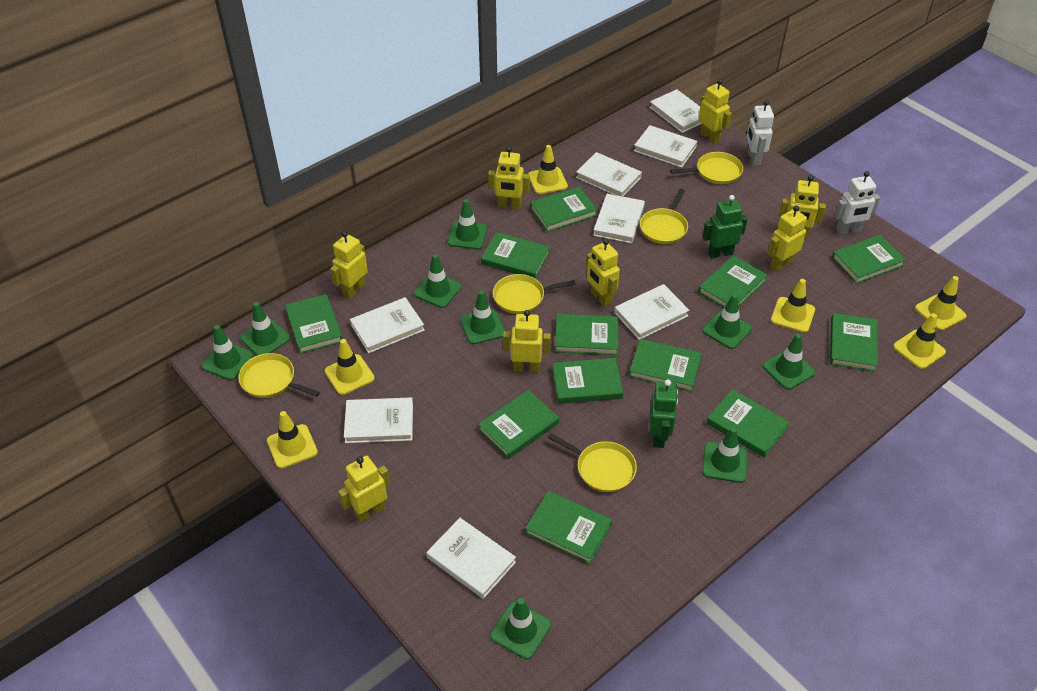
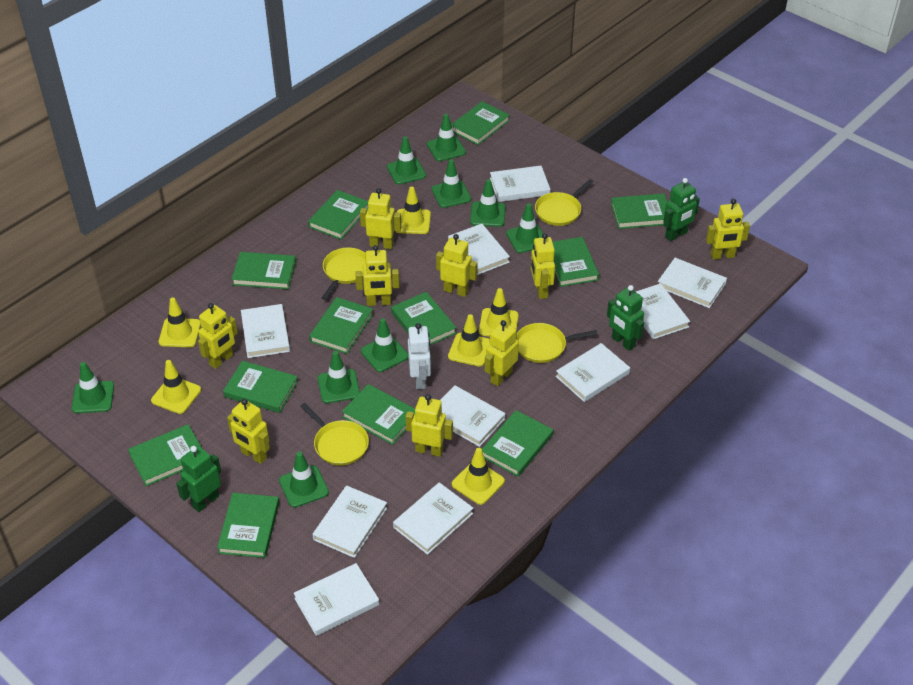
green robot: [649,380,678,448] [702,195,747,259] = 2 -> [176,446,221,512] [607,285,644,351] [663,178,700,241] = 3
white book: [344,397,413,443] [350,297,425,353] [426,518,516,599] [576,152,642,197] [593,194,645,243] [614,284,689,340] [634,125,697,168] [649,89,702,133] = 8 -> [241,304,290,358] [294,563,379,636] [312,485,387,558] [393,482,473,555] [440,385,505,447] [448,224,510,275] [490,166,550,202] [556,343,630,402] [636,283,690,339] [658,258,727,308] = 10
white robot: [746,100,774,166] [835,171,880,235] = 2 -> [408,323,431,390] = 1
yellow pan: [238,353,320,398] [493,274,576,314] [548,434,637,492] [640,189,688,244] [670,152,743,184] = 5 -> [300,403,369,466] [322,247,366,300] [517,323,598,363] [535,179,594,226] = 4
yellow robot: [330,231,368,299] [338,456,390,523] [488,146,530,209] [503,310,551,372] [586,239,620,307] [699,79,732,144] [767,206,807,272] [779,175,826,238] = 8 -> [198,303,238,369] [227,399,270,464] [355,245,399,306] [360,188,402,249] [405,394,453,457] [436,234,478,297] [485,320,519,386] [531,233,555,299] [706,199,750,260] = 9

